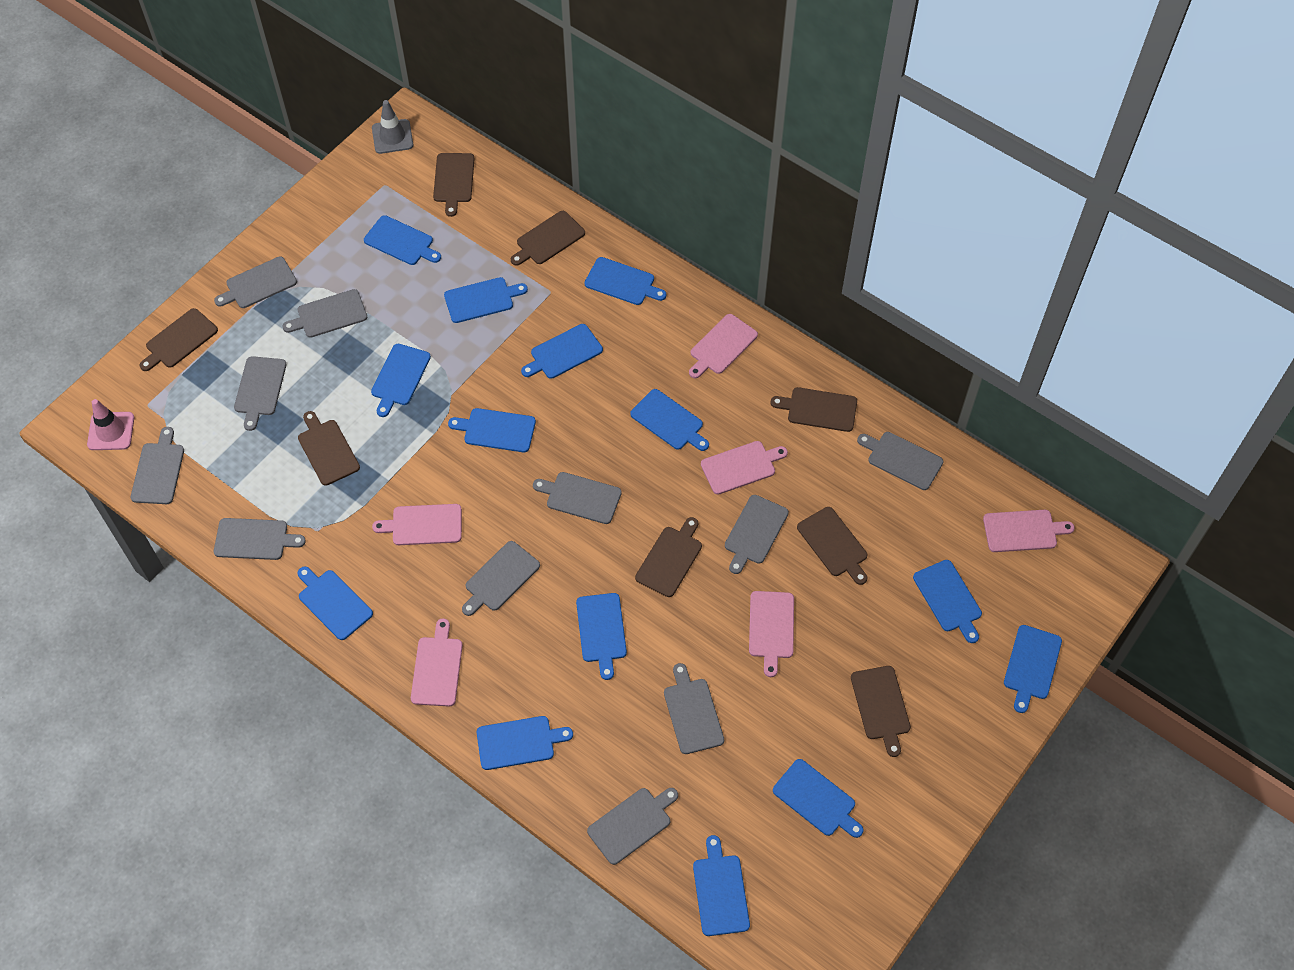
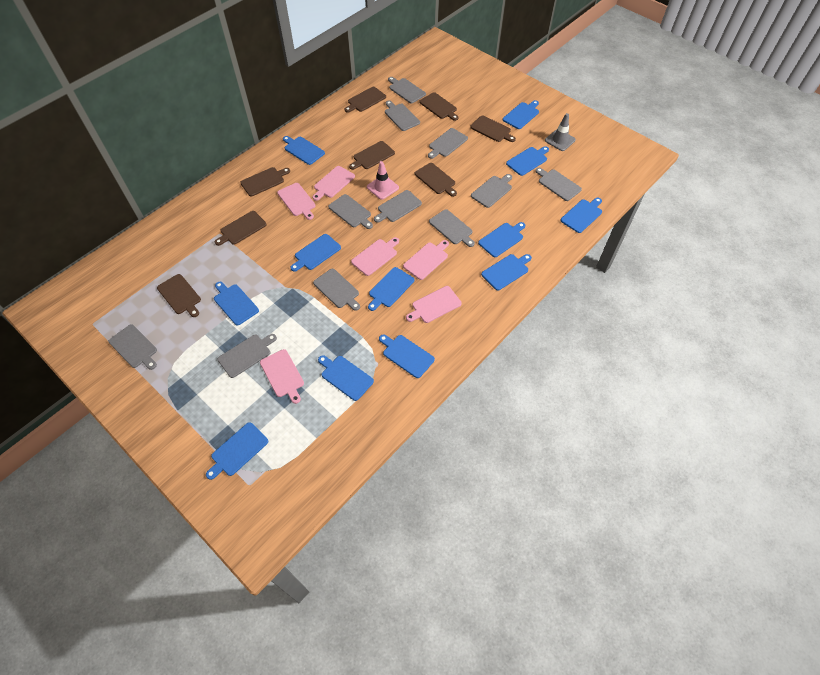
blue cutting board: [297,567,373,640] [364,215,441,265] [371,344,431,417] [444,277,528,323] [448,408,536,452] [477,716,573,770] [521,324,603,379] [576,593,627,680] [584,257,667,305] [630,389,709,451] [693,835,750,936] [773,759,864,838] [913,560,982,643] [1004,625,1062,713] = 14 -> [206,422,269,480] [214,282,259,325] [283,136,325,165] [290,234,341,272] [318,355,374,401] [368,267,414,311] [379,334,435,378] [478,222,525,257] [481,254,532,290] [503,100,539,129] [506,146,549,176] [560,198,602,233] = 12

